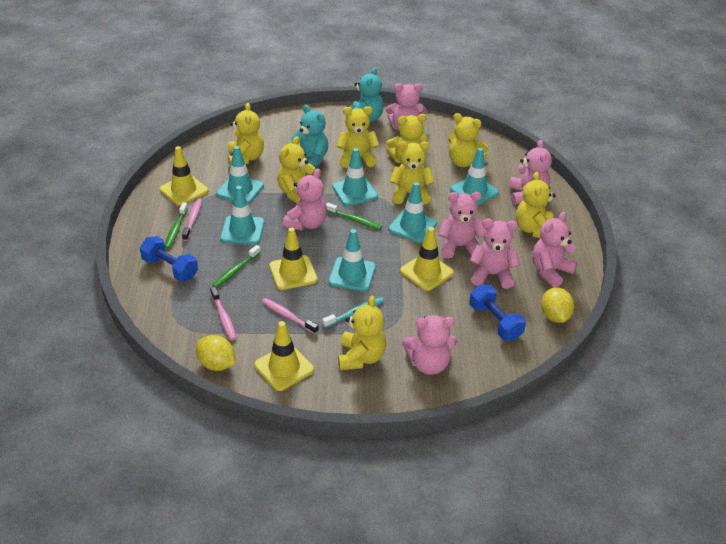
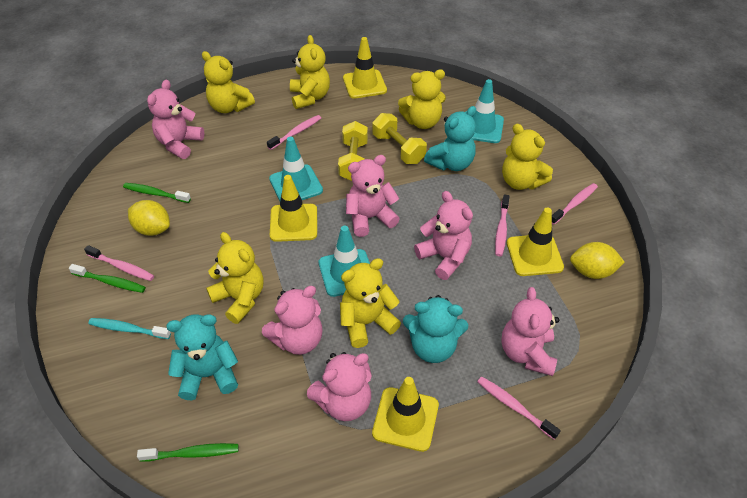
blue dumbbell: [140,236,198,281] [469,284,526,341] = 2 -> none = 0
pink teddy bear: [283,169,327,231] [386,83,426,131] [402,315,457,375] [438,192,485,259] [470,219,520,289] [509,140,552,205] [532,212,578,287] = 7 -> [147,80,204,159] [262,286,323,355] [307,352,372,421] [346,155,400,237] [414,191,473,280] [501,287,559,376] = 6
pink toothbrush: [182,199,202,241] [210,287,237,340] [262,298,319,334] = 3 -> [84,245,154,281] [267,115,321,150] [477,376,561,439] [495,194,509,256] [552,183,598,225] = 5
turquoise teddy bear: [290,105,328,168] [351,67,384,122] = 2 -> [166,314,238,400] [403,295,468,363] [424,106,476,171] = 3
turquoise traffic cone: [216,146,264,204] [220,186,265,244] [328,229,376,291] [332,148,378,206] [388,182,437,243] [450,148,499,205] = 6 -> [269,137,323,201] [319,226,370,297] [466,79,504,143] = 3
yellow dumbbell: none = 0 -> [338,121,368,181] [373,113,427,164] = 2
yellow teddy bear: [228,103,264,167] [277,136,315,203] [337,106,379,168] [338,296,386,370] [386,114,427,163] [389,141,434,205] [448,113,488,167] [516,172,556,239] = 8 -> [202,51,255,113] [206,232,264,324] [290,35,330,109] [340,258,401,348] [398,69,446,129] [502,124,553,190] = 6

